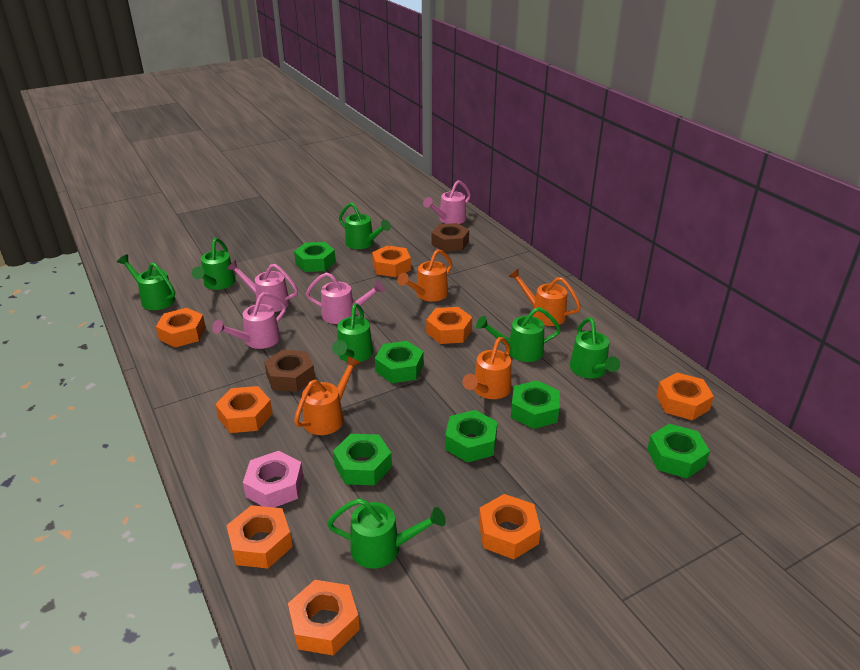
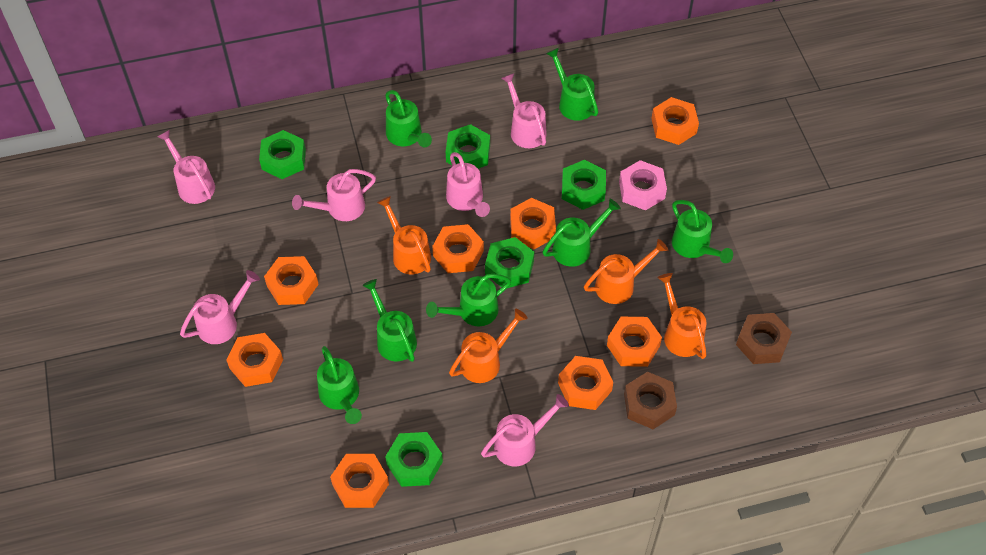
green nut: [294,242,336,272] [333,434,392,485] [375,341,424,383] [445,410,498,463] [511,380,560,429] [647,424,710,478] = 6 -> [259,130,306,179] [385,432,443,487] [446,124,490,169] [485,237,534,288] [562,160,606,210] = 5
pink watering can: [212,292,286,349] [227,260,298,312] [306,272,385,324] [423,180,471,224] = 4 -> [157,130,215,204] [180,270,260,344] [292,169,376,221] [446,152,490,217] [481,394,569,466] [501,73,547,148] = 6

